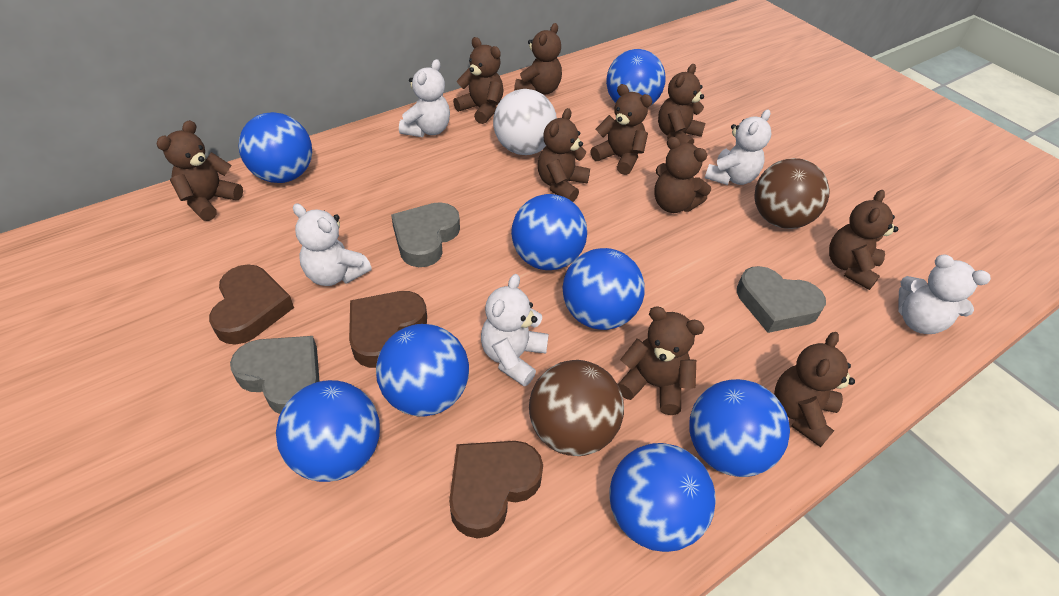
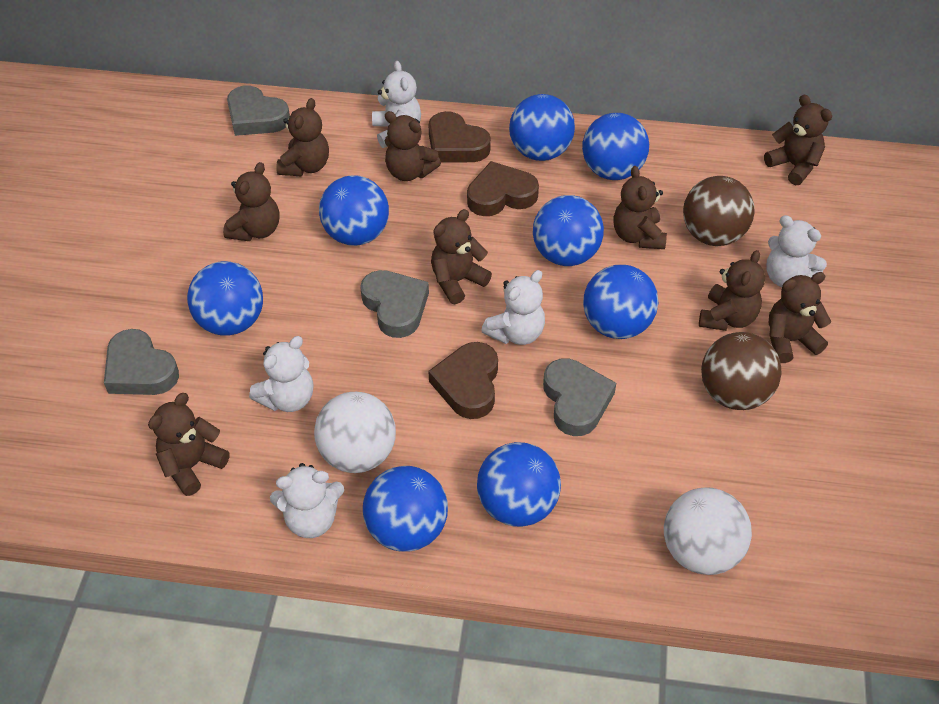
brown teddy bear: [156,120,243,221] [453,37,504,124] [514,23,562,94] [538,108,590,202] [590,84,652,175] [618,306,705,415] [654,137,711,213] [658,64,706,144] [774,332,855,447] [829,190,899,290] = 10 -> [148,393,230,496] [223,162,279,241] [276,98,329,176] [385,111,441,181] [431,209,492,304] [613,166,667,249] [699,250,765,331] [764,95,832,185] [768,272,831,363] = 9
grey heart: [230,336,320,414] [391,202,460,267] [737,266,826,333] = 3 -> [104,329,179,395] [227,85,290,136] [360,270,429,338] [543,358,616,436] = 4
white ball: [493,89,557,155] = 1 -> [314,392,396,473] [664,487,752,575] = 2

